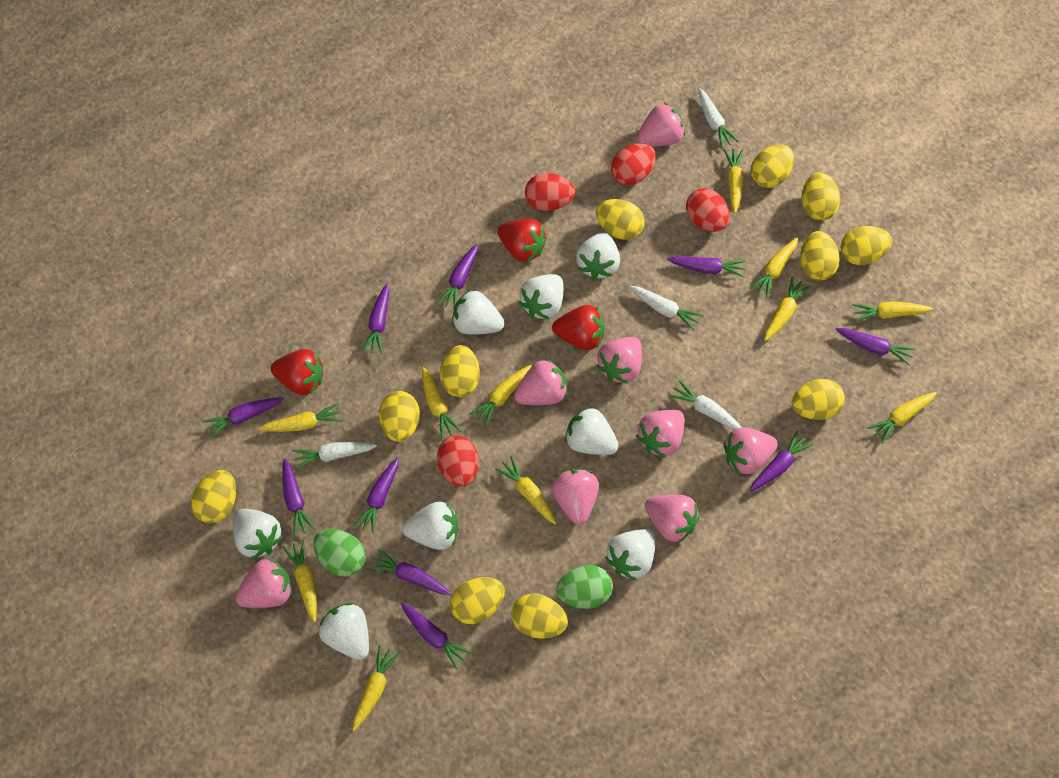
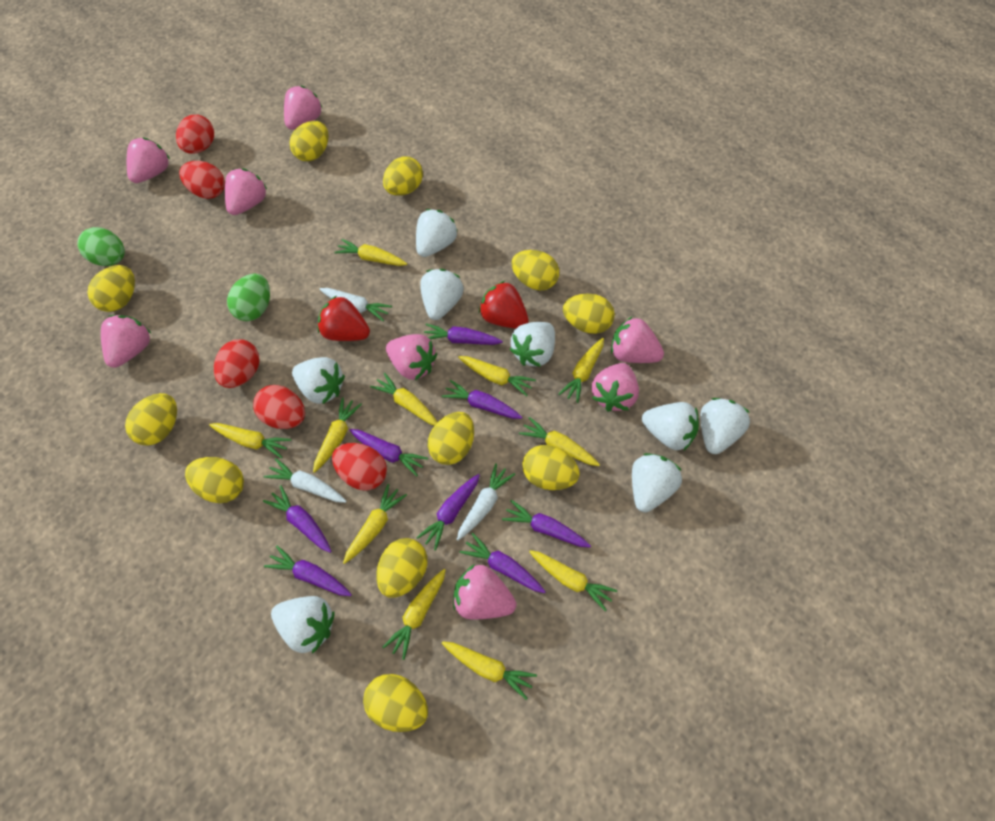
purple carrot: [202,397,284,438] [282,459,316,536] [353,457,399,534] [362,284,389,354] [368,549,451,595] [401,603,473,670] [436,244,478,307] [667,256,746,278] [750,430,814,492] [835,328,916,366] = 10 -> [263,485,332,553] [264,545,352,596] [349,429,428,477] [416,474,480,550] [424,324,503,345] [441,380,523,419] [460,533,546,593] [502,500,591,548] = 8
red egg: [437,435,479,487] [525,173,575,211] [611,143,656,186] [686,188,730,232] = 4 -> [176,114,214,154] [179,161,225,199] [214,339,259,388] [253,385,305,429] [332,443,387,490] = 5
red strawberry: [270,349,324,395] [497,219,547,262] [552,305,605,350] = 3 -> [318,296,370,341] [479,281,529,329] = 2
white carrot: [292,442,377,469] [629,286,704,331] [669,380,742,430] [699,88,739,148] = 4 -> [264,458,347,503] [319,288,392,321] [456,463,515,541] = 3

